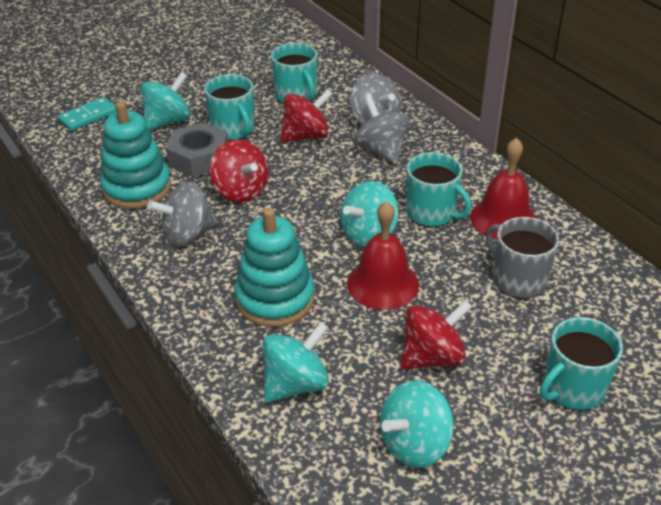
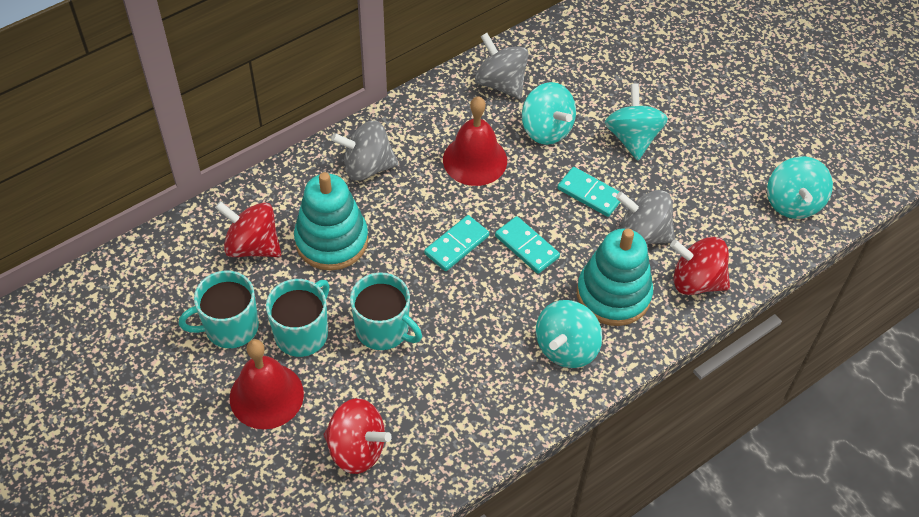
grey mug: [486,217,559,299] = 1 -> none = 0
grey nut: [166,122,228,177] = 1 -> none = 0
turquoise domino: [58,97,116,131] = 1 -> [424,215,489,271] [495,216,560,274] [557,167,620,217] = 3
turquoise mug: [204,74,254,140] [271,43,317,103] [406,152,472,227] [540,317,623,410] = 4 -> [179,271,259,348] [266,279,329,357] [350,272,422,350] = 3

